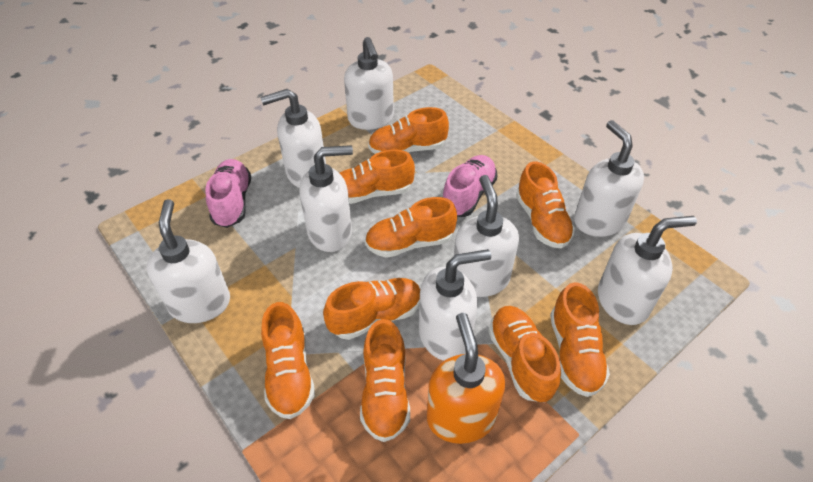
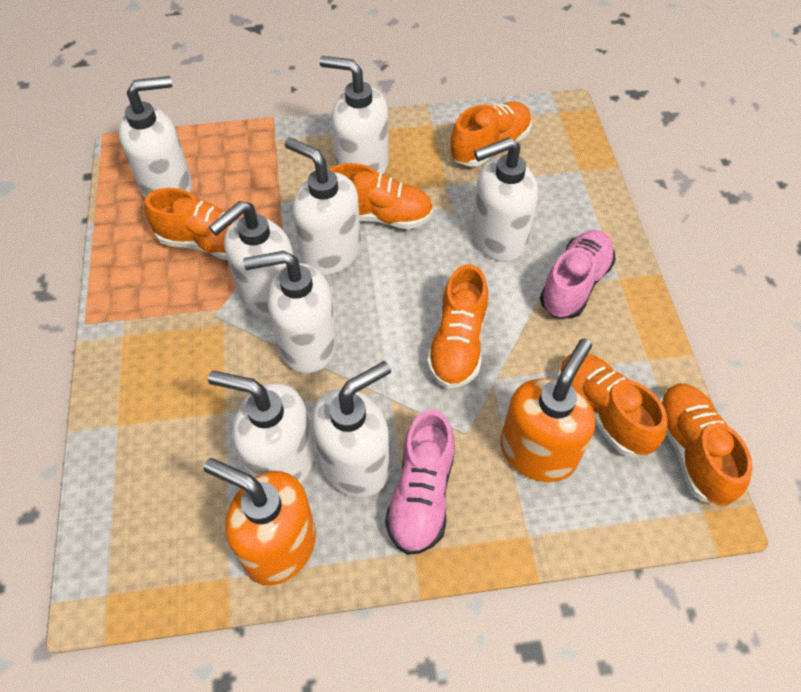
orange shoe: [261,302,315,419] [323,278,420,340] [340,149,415,204] [360,319,410,442] [365,197,457,258] [368,107,449,154] [488,306,561,402] [516,161,575,248] [550,282,610,397] = 9 -> [144,188,240,260] [329,163,433,229] [427,264,488,389] [450,102,532,167] [557,354,667,457] [660,384,753,505] = 6
orange soap dispenser: [427,313,505,444] = 1 -> [204,458,316,586] [500,338,595,482] = 2

